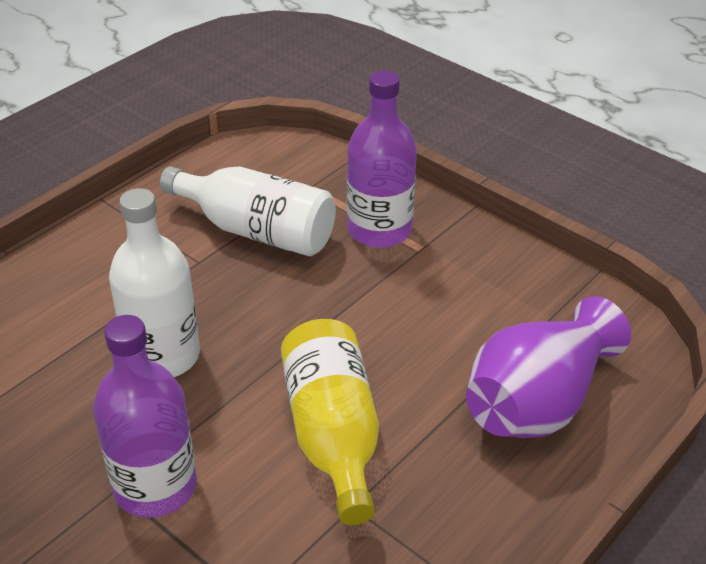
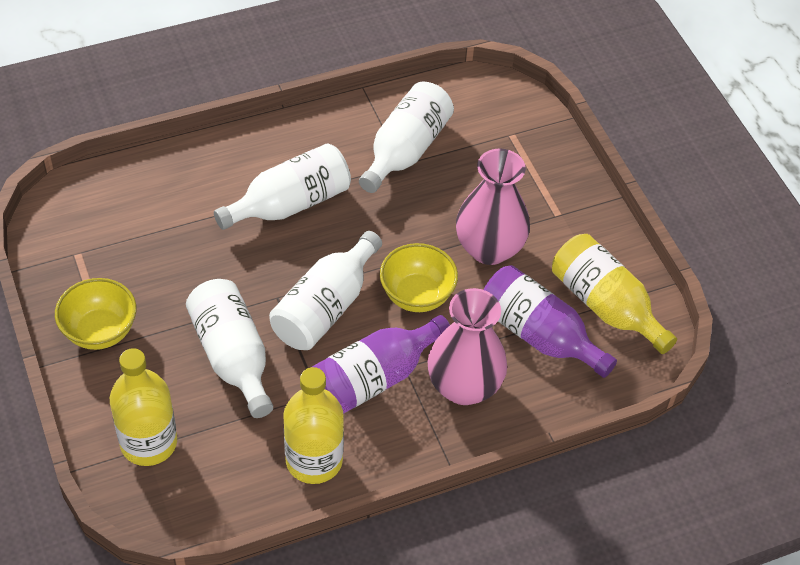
pink vase: none = 0 -> [427,288,507,405] [456,149,530,265] = 2
purple vase: [466,296,631,438] = 1 -> none = 0
white bottle: [109,188,200,377] [160,166,336,256] = 2 -> [186,279,273,418] [214,143,351,230] [269,231,382,350] [359,81,454,193] = 4
yellow bottle: [281,319,379,525] = 1 -> [110,348,177,466] [283,367,344,484] [552,234,677,354] = 3
yellow bowl: none = 0 -> [55,278,136,350] [380,243,458,312] = 2

